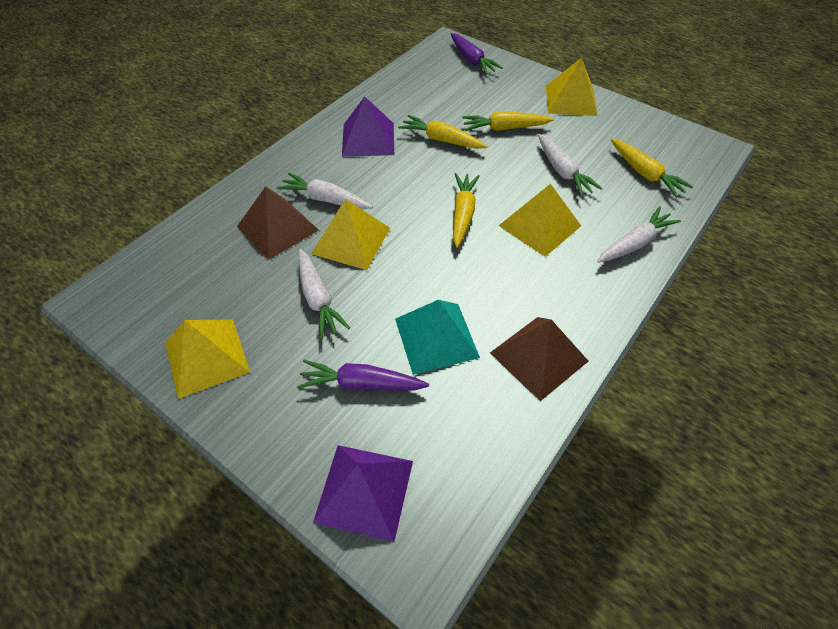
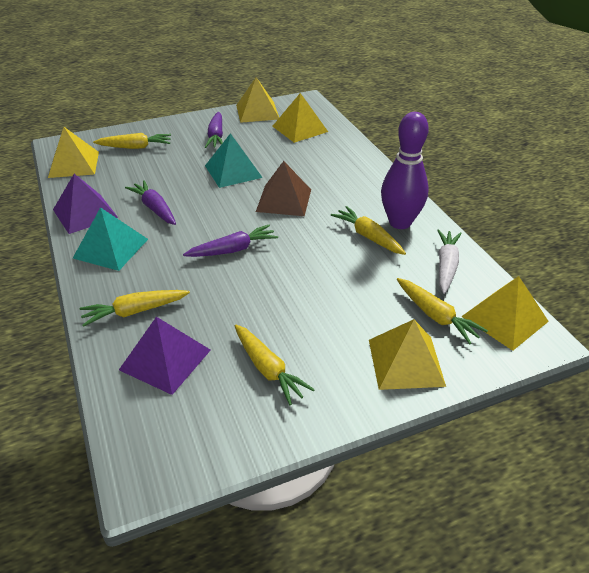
brown pyramid: [237,186,319,259] [490,317,589,401] = 2 -> [256,161,311,216] = 1
purple bowling pin: none = 0 -> [381,112,429,229] = 1
purple carrot: [297,360,429,391] [451,33,503,74] = 2 -> [125,180,176,225] [183,225,278,257] [205,112,223,148] = 3
turquoise pyramid: [395,300,480,375] = 1 -> [73,207,148,271] [205,133,263,188] = 2
white carrot: [276,173,373,209] [298,249,350,339] [538,134,602,197] [597,206,681,263] = 4 -> [437,229,462,294] = 1
yellow carrot: [398,115,487,149] [453,173,480,248] [462,111,554,131] [611,139,693,198] = 4 -> [79,290,190,327] [93,133,171,149] [235,325,315,405] [331,206,406,255] [397,278,488,344] = 5
yellow pyramid: [165,319,250,399] [311,199,390,270] [499,184,581,257] [546,58,598,116] = 4 -> [48,127,99,178] [236,77,279,123] [272,93,328,143] [369,319,446,390] [461,276,549,351] = 5

